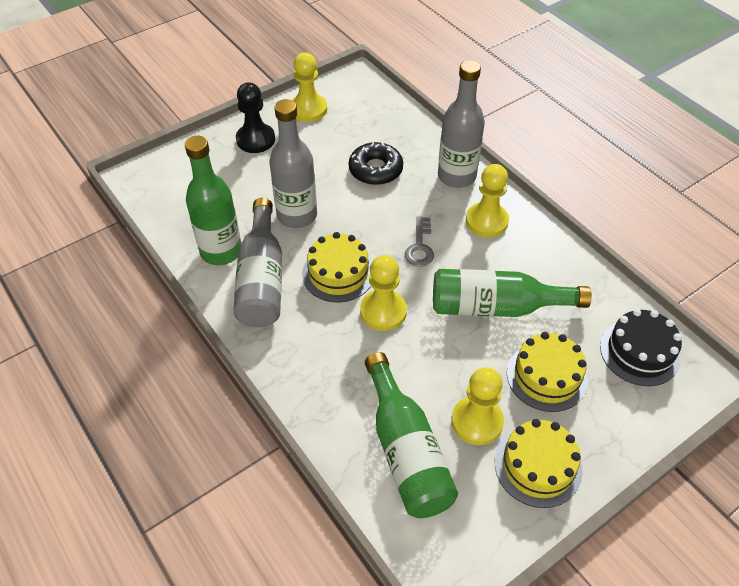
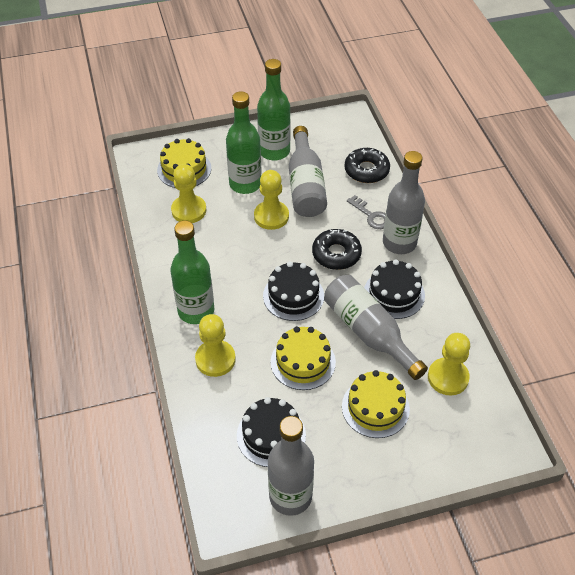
black cake: [600,309,682,386] = 1 -> [237,397,306,467] [263,262,324,321] [364,259,425,319] = 3
black donut: [349,142,403,185] = 1 -> [312,229,362,270] [345,148,390,183] = 2
black pawn: [236,82,275,153] = 1 -> none = 0
grey bottle: [233,198,282,328] [269,99,317,228] [438,60,485,188] = 3 -> [268,416,314,516] [289,126,327,217] [324,275,428,380] [383,151,425,254] = 4

